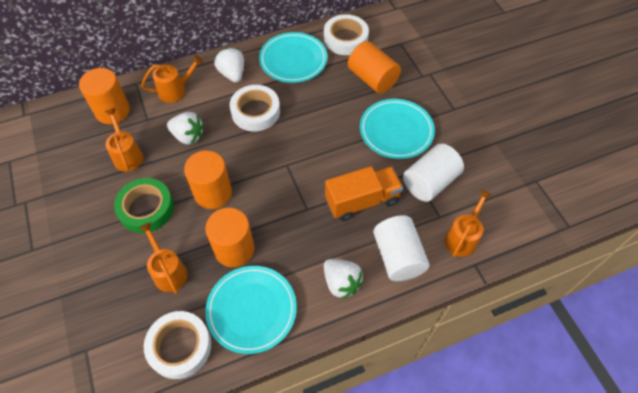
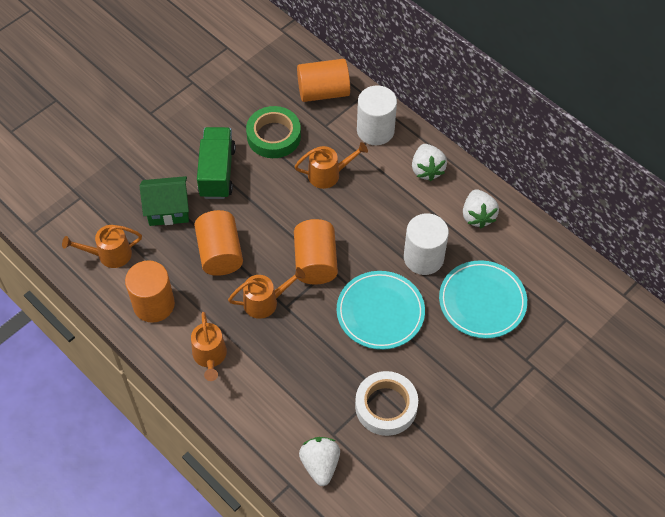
green house: none = 0 -> [140,176,189,226] = 1
green truck: none = 0 -> [197,127,236,199] = 1
orange truck: [325,166,403,221] = 1 -> none = 0
turquoise plate: [205,266,297,354] [259,32,328,83] [360,99,435,159] = 3 -> [337,271,425,350] [439,260,527,339] = 2
white tape: [144,311,211,379] [230,85,280,131] [324,14,369,55] = 3 -> [355,371,418,436] = 1

